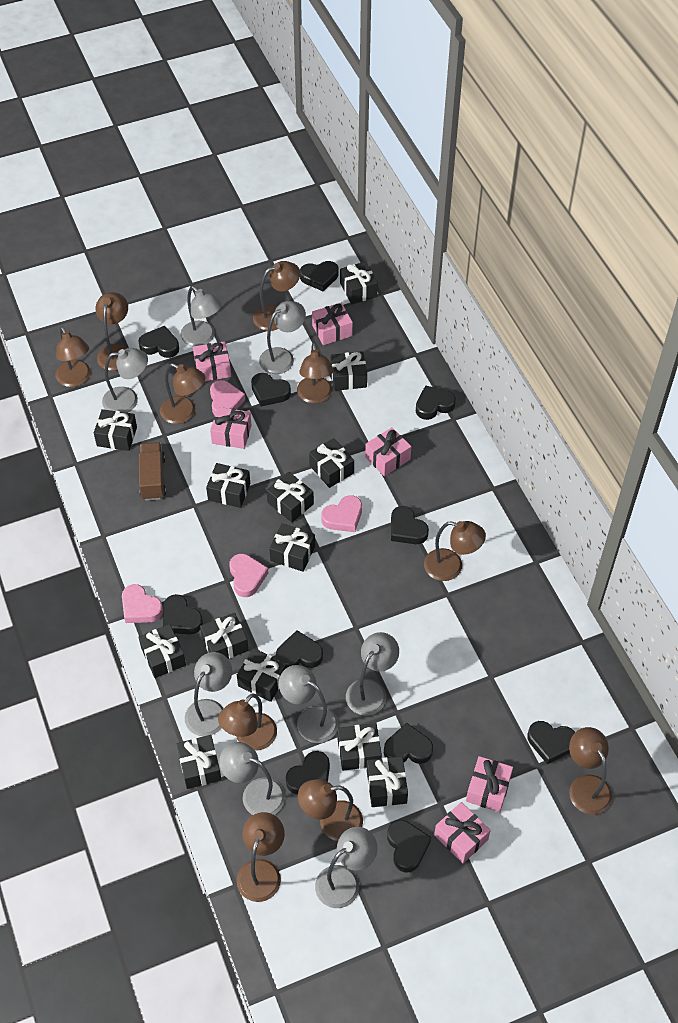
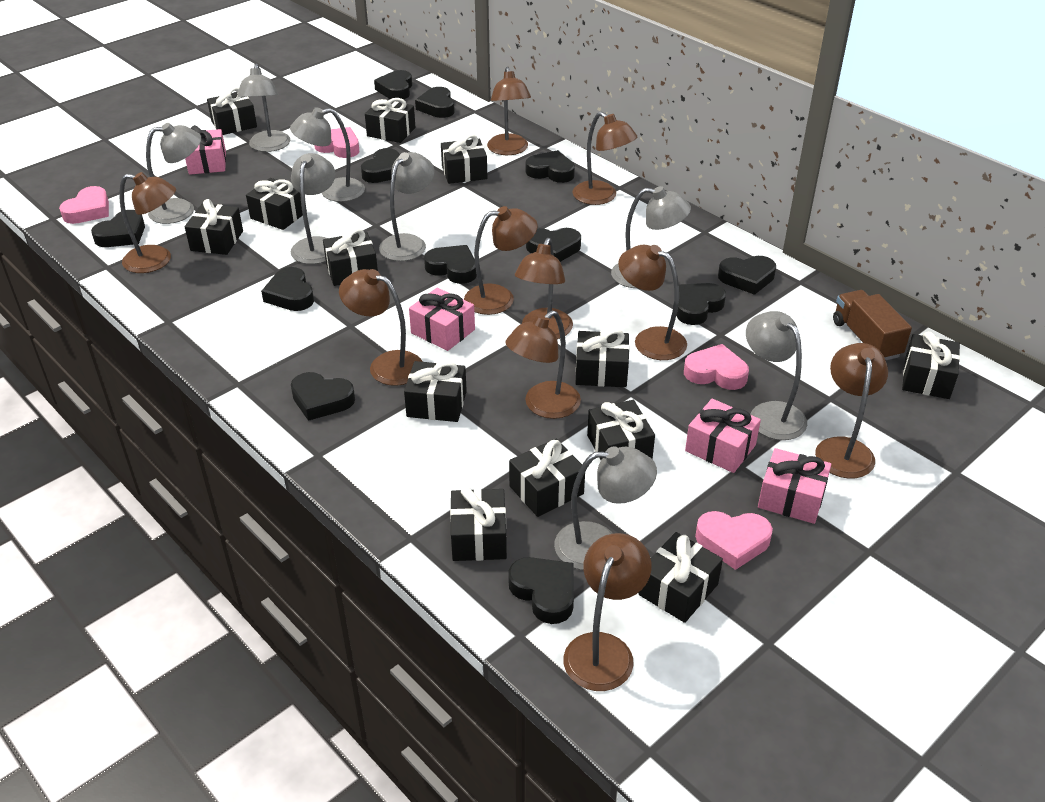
black heart: [139,326,179,358] [163,594,203,634] [251,373,291,407] [276,630,323,668] [286,751,330,794] [300,261,338,291] [384,723,433,764] [387,820,431,873] [391,506,429,544] [416,385,456,420] [527,721,575,764] = 11 -> [91,210,145,247] [261,267,314,311] [291,372,355,421] [361,148,400,183] [374,70,412,99] [415,87,455,118] [424,245,477,284] [508,557,574,624] [526,150,575,183] [526,228,581,262] [676,283,726,325] [718,256,776,295] = 12
pink gift: [193,341,231,381] [210,407,252,449] [312,302,353,345] [365,427,411,476] [434,802,491,863] [466,756,513,812] = 6 -> [185,125,226,175] [409,288,475,351] [685,399,761,473] [758,448,832,524] = 4

